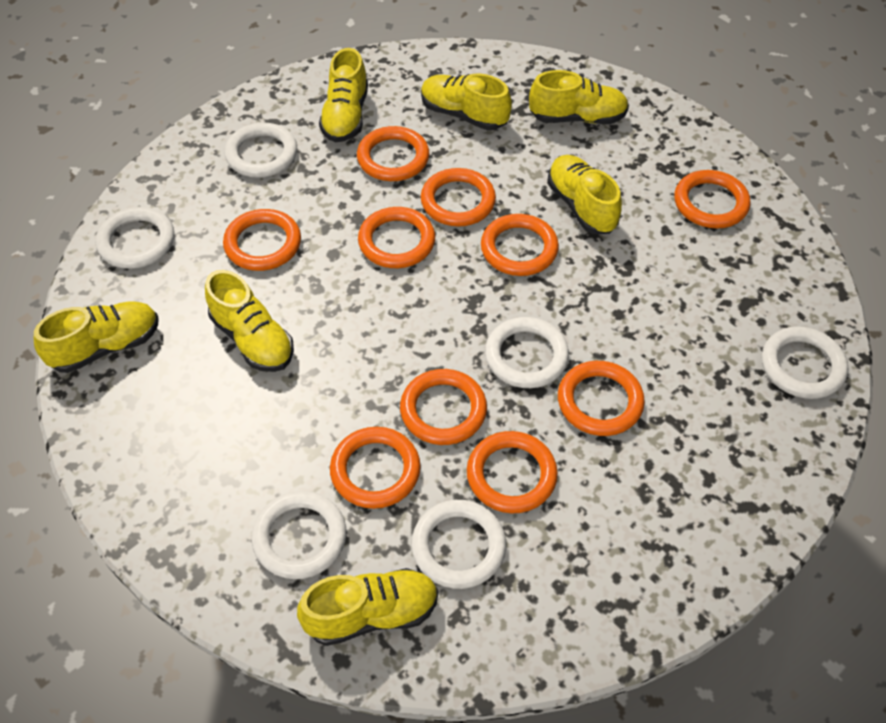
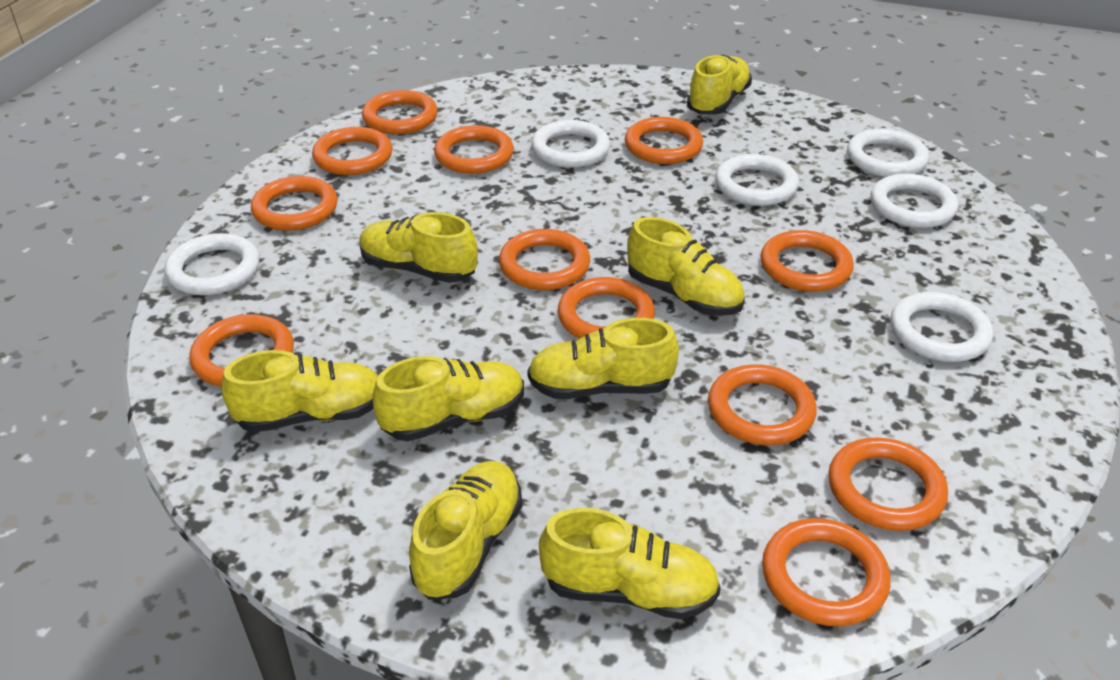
orange ring: [223,209,301,271] [330,427,421,509] [357,126,429,181] [358,207,435,268] [400,369,487,445] [421,168,496,227] [467,431,558,513] [481,214,559,276] [558,361,645,436] [674,170,750,229] = 10 -> [190,314,294,387] [251,176,338,231] [312,127,392,175] [362,90,438,134] [434,125,514,174] [499,229,590,290] [557,277,655,339] [625,117,703,164] [708,364,817,445] [760,230,854,292] [762,518,890,626] [828,437,948,531] = 12
yellow shoe: [34,301,159,373] [205,270,294,372] [297,568,438,646] [319,48,368,142] [421,73,512,130] [529,70,629,124] [547,155,622,234] = 7 -> [221,350,378,432] [359,212,478,283] [373,356,524,441] [409,461,522,600] [527,318,679,399] [539,508,721,619] [627,217,745,316] [687,55,752,115] = 8

